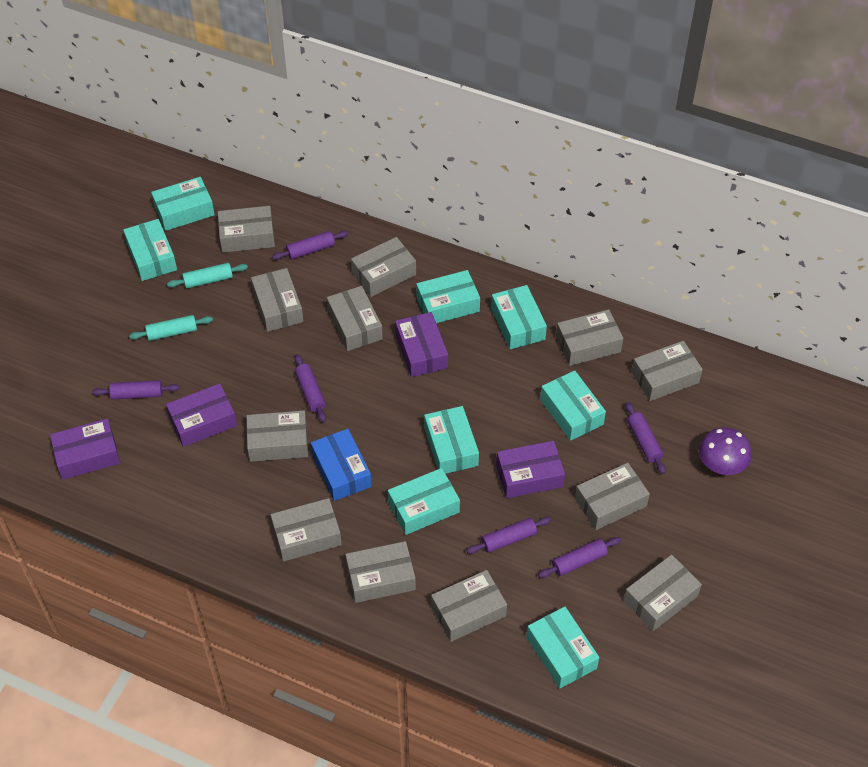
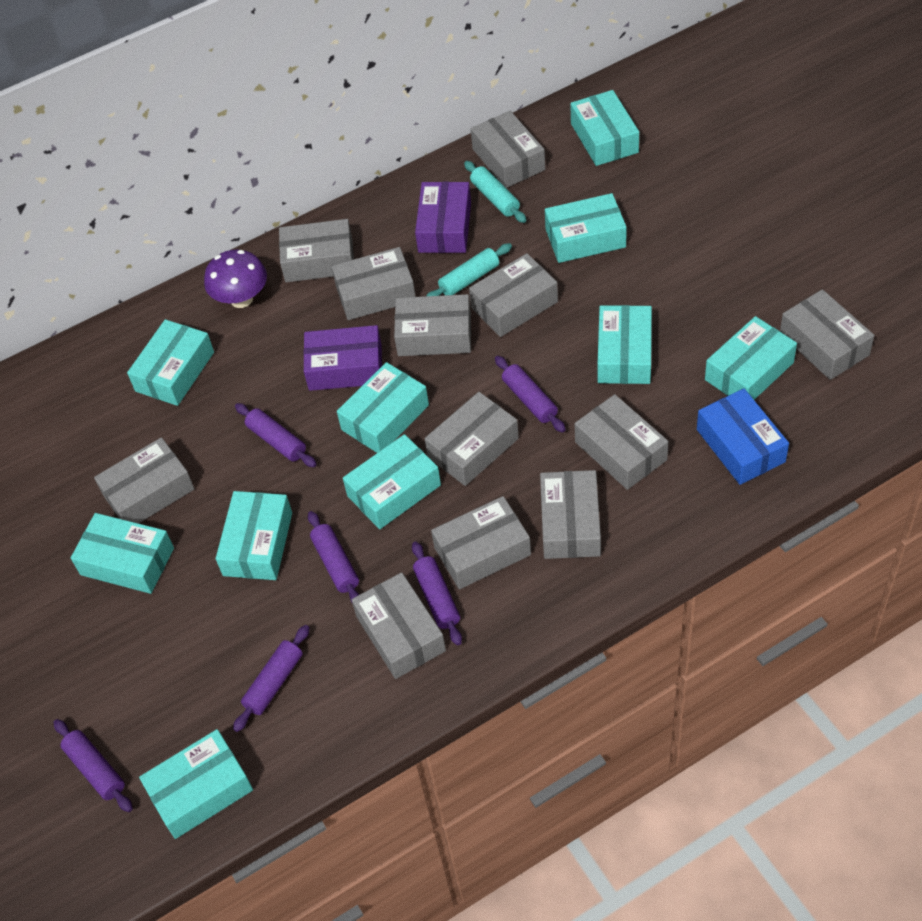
purple box: [50,419,120,480] [166,383,237,447] [395,312,448,377] [496,441,565,498] = 4 -> [303,325,382,391] [415,182,471,253] = 2
turquoise box: [123,219,177,281] [151,177,215,231] [388,468,460,535] [416,270,480,323] [424,406,479,474] [491,285,547,349] [526,607,599,688] [540,370,606,441] = 8 -> [71,513,174,594] [127,319,214,406] [139,729,253,839] [216,491,292,580] [337,362,429,453] [343,434,441,529] [545,193,627,263] [570,90,639,166] [598,305,652,384] [705,316,797,400] = 10

